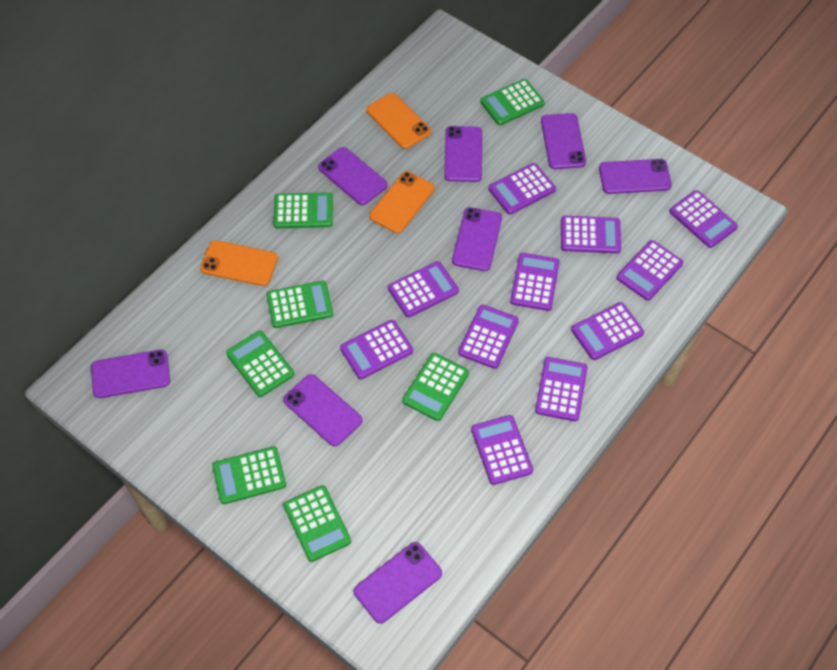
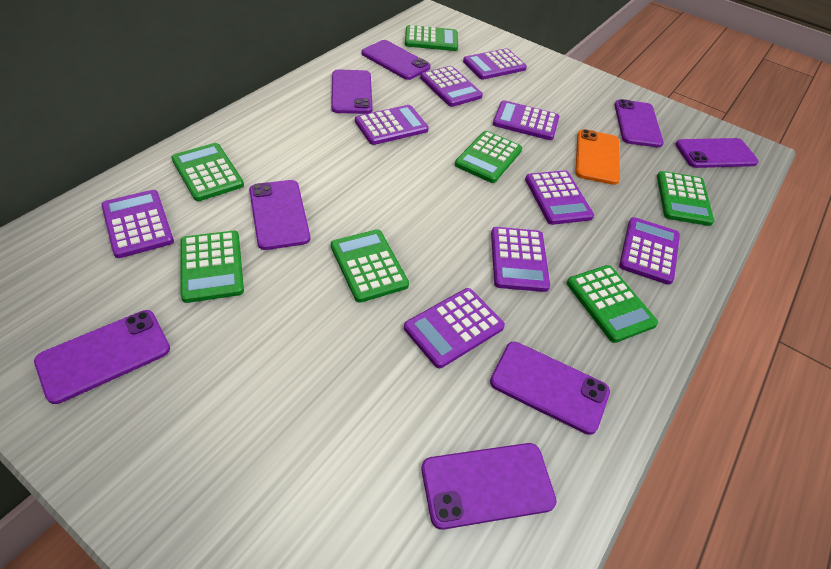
orange phone: [200,240,278,286] [366,93,431,149] [369,171,435,233] = 3 -> [575,129,620,185] = 1
purple calculator: [340,320,413,379] [388,261,459,317] [458,304,519,369] [471,415,533,485] [489,163,556,215] [510,253,560,311] [535,357,587,421] [561,216,621,253] [571,302,644,360] [616,240,683,300] [669,190,738,248] = 11 -> [102,190,174,258] [355,105,429,145] [404,288,505,368] [420,66,483,107] [463,48,527,79] [491,227,550,292] [493,100,559,140] [525,170,594,225] [619,217,680,285] = 9

